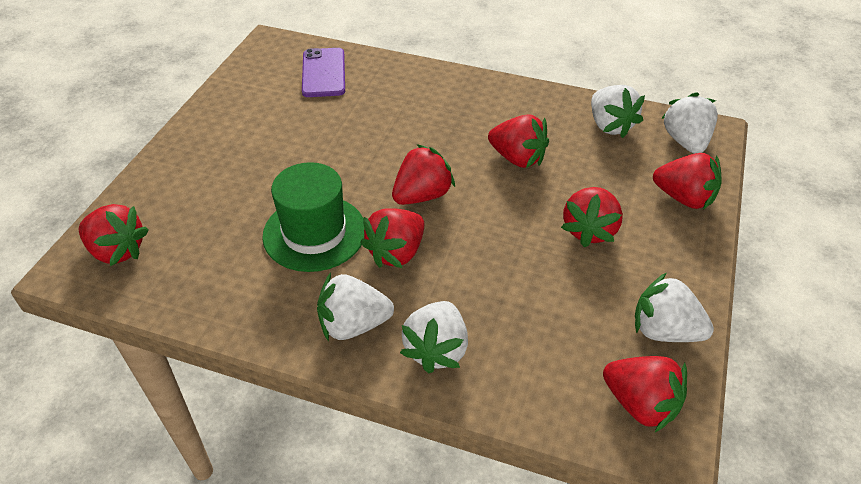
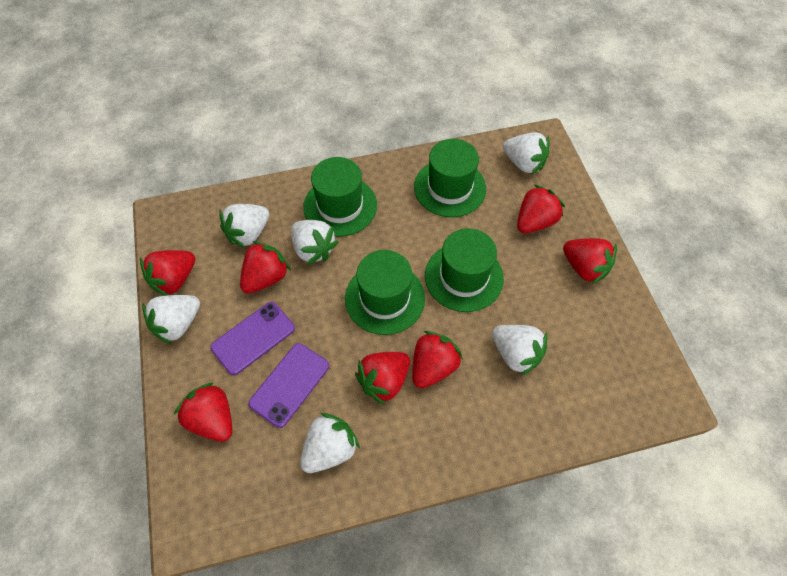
green hat: [262,162,365,272] = 1 -> [303,157,377,237] [345,250,425,335] [414,139,486,217] [425,228,504,312] = 4
purple phone: [302,48,345,97] = 1 -> [210,302,295,375] [248,343,329,428] = 2
white strawberry: [317,273,394,342] [400,301,468,374] [591,85,645,138] [635,273,714,342] [661,92,718,154] = 5 -> [142,295,200,344] [219,204,269,249] [291,220,338,265] [300,413,360,473] [492,325,547,377] [503,132,550,175] = 6

